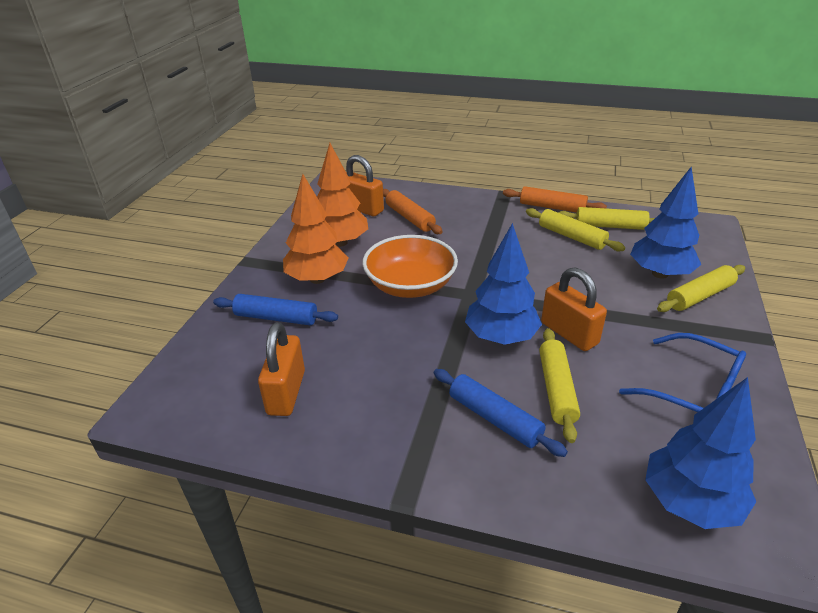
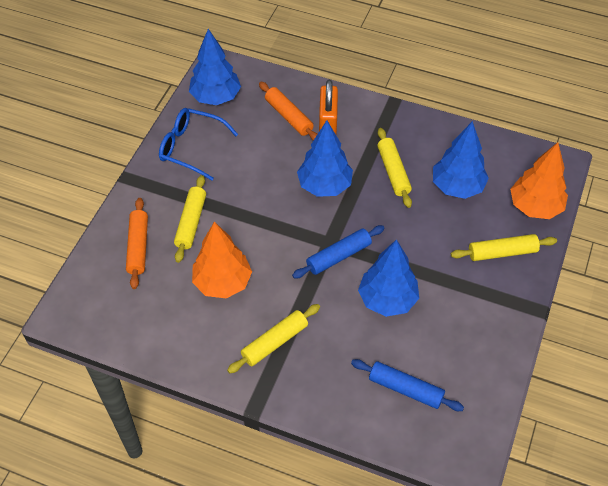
blue tree: [465,223,542,345] [630,166,701,279] [645,377,756,529] = 3 -> [189,29,241,105] [297,120,353,197] [358,239,419,317] [433,121,489,199] = 4
orange bowl: [362,235,458,298] = 1 -> none = 0
orange padlock: [258,322,305,416] [346,155,384,216] [541,267,607,351] = 3 -> [319,79,338,134] = 1

